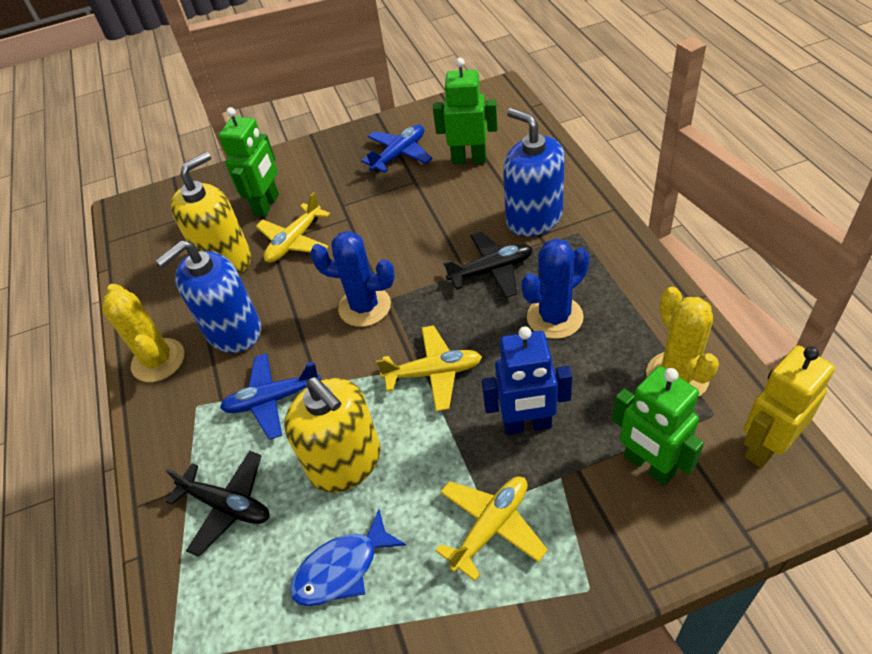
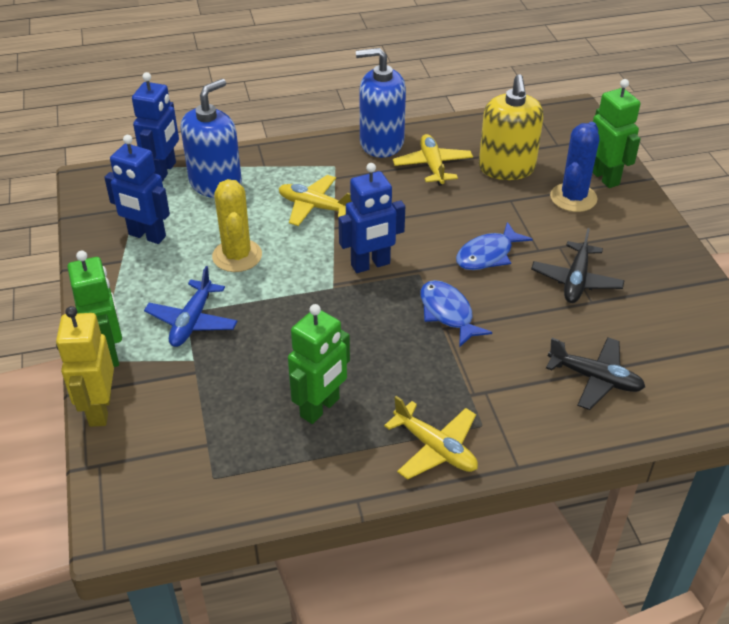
blue cactus: [310,231,395,327] [521,238,589,339] = 2 -> [550,122,599,212] = 1
blue fish: [290,509,406,606] = 1 -> [421,280,492,347] [456,222,533,270] = 2
blue plane: [220,353,321,440] [361,125,433,173] = 2 -> [144,266,237,347] = 1
blue robot: [482,326,572,435] = 1 -> [104,135,170,244] [132,72,179,181] [338,163,405,273] = 3
yellow cactus: [102,284,184,382] [646,287,719,397] = 2 -> [212,179,262,272] = 1
yellow soap dispenser: [171,152,251,274] [284,377,381,493] = 2 -> [479,74,544,180] = 1

